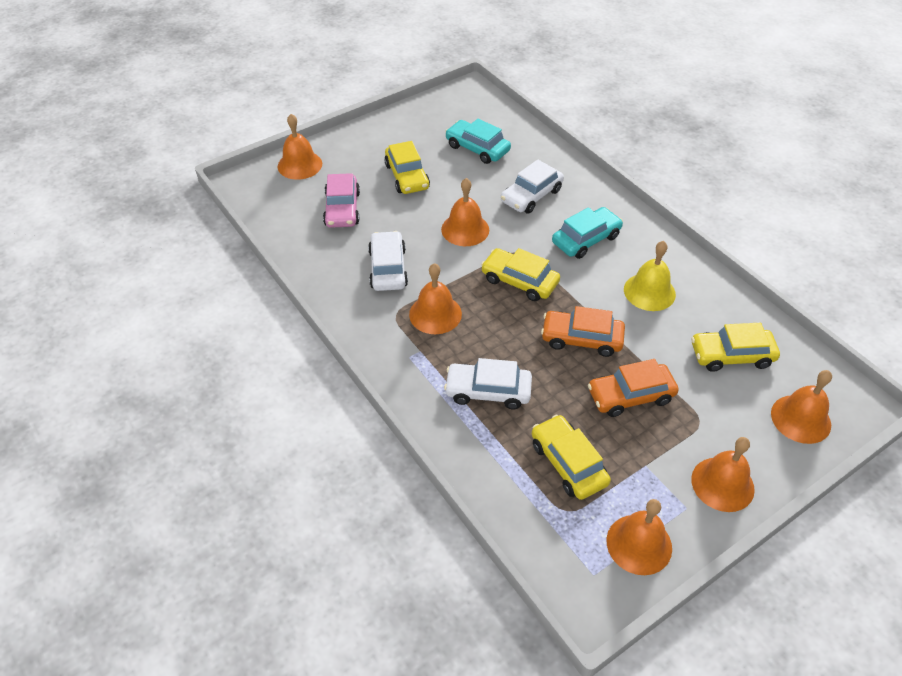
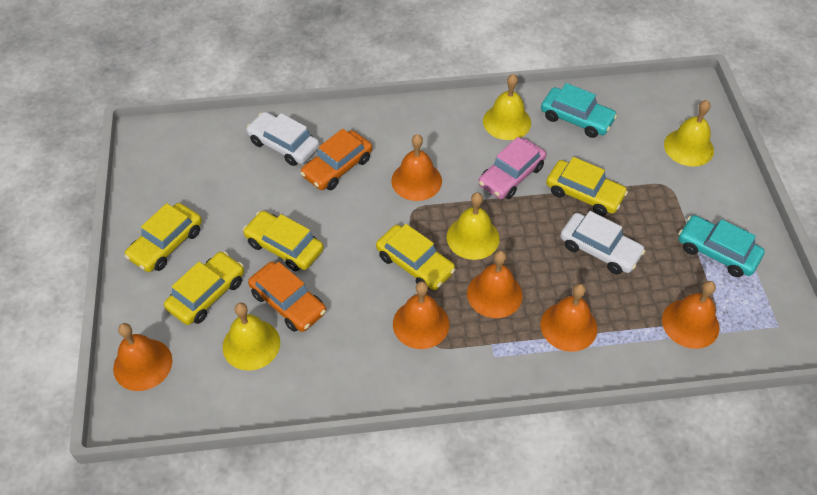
white car: [368,231,408,291] [444,358,532,409] [501,160,564,214] = 3 -> [246,112,320,166] [560,211,645,274] = 2
yellow bell: [624,241,676,311] = 1 -> [223,303,280,371] [447,192,500,260] [483,74,531,140] [664,100,714,167] = 4
yellow car: [384,141,430,194] [481,248,560,301] [532,414,611,500] [691,323,780,372] = 4 -> [125,203,202,272] [164,251,244,325] [243,211,324,272] [376,224,456,290] [546,157,628,216] = 5

